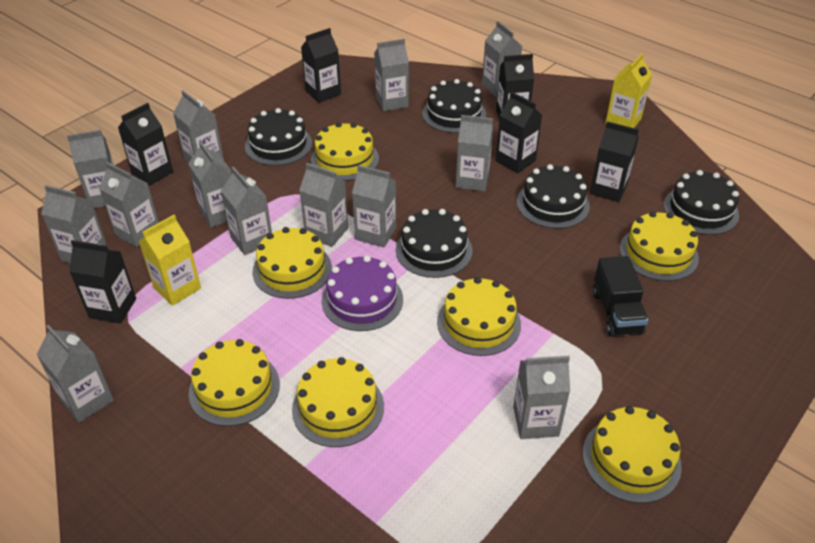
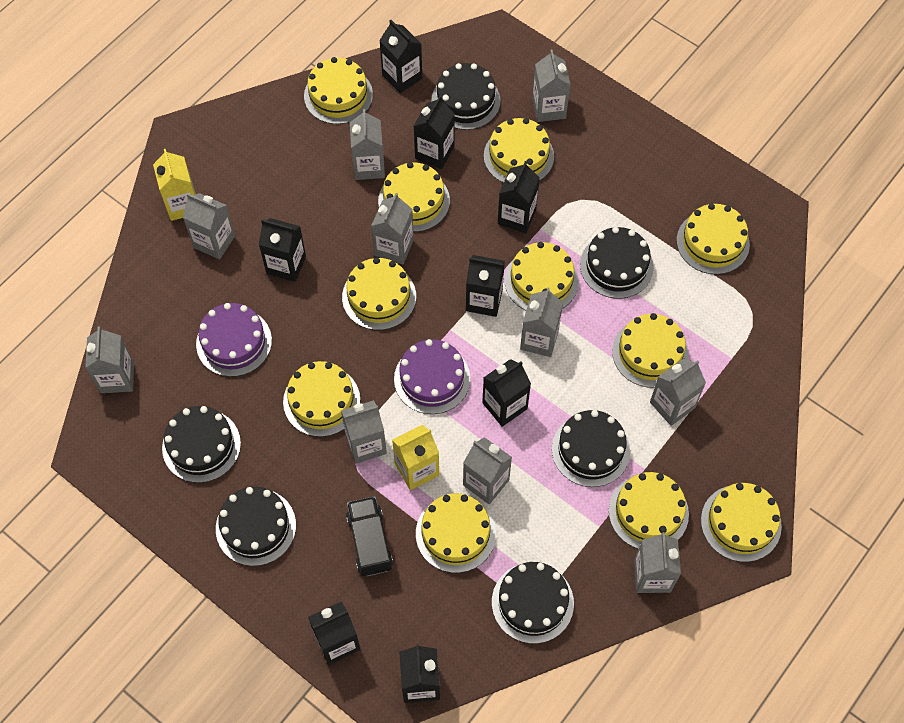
black cake: [245,108,312,166] [396,209,473,278] [422,79,486,133] [517,164,590,229] [664,170,739,235] = 5 -> [162,406,241,483] [216,487,296,566] [431,63,500,130] [492,562,574,644] [552,410,630,487] [580,227,654,299] = 6
black carton: [69,240,136,324] [118,103,173,186] [301,28,341,103] [496,54,534,119] [496,92,542,173] [590,121,639,202] = 6 -> [259,218,306,282] [308,601,361,665] [379,20,422,93] [399,644,440,703] [414,96,455,169] [466,255,505,317] [482,359,531,427] [498,161,540,233] = 8
grey carton: [37,325,114,423] [41,185,108,263] [67,130,114,208] [99,162,159,247] [173,90,224,163] [188,141,232,228] [221,167,272,255] [299,163,348,247] [352,165,396,247] [374,39,409,111] [456,115,493,192] [482,21,522,97] [513,356,570,439] = 13 -> [85,326,134,393] [183,193,235,259] [341,400,387,464] [350,109,385,180] [371,193,414,265] [463,437,512,504] [520,288,563,357] [532,50,570,122] [634,532,681,593] [650,358,706,426] = 10
purple cake: [322,256,403,331] = 1 -> [196,303,272,377] [394,339,470,414] = 2
yellow cake: [188,339,280,426] [253,227,332,299] [292,357,384,447] [311,122,379,181] [437,277,521,356] [583,406,682,503] [620,211,699,281] = 7 -> [283,361,360,437] [304,57,373,124] [342,257,416,330] [378,162,450,232] [416,493,496,573] [484,118,554,183] [505,242,579,311] [609,472,689,549] [612,313,688,388] [677,203,750,275] [701,483,782,562] = 11

